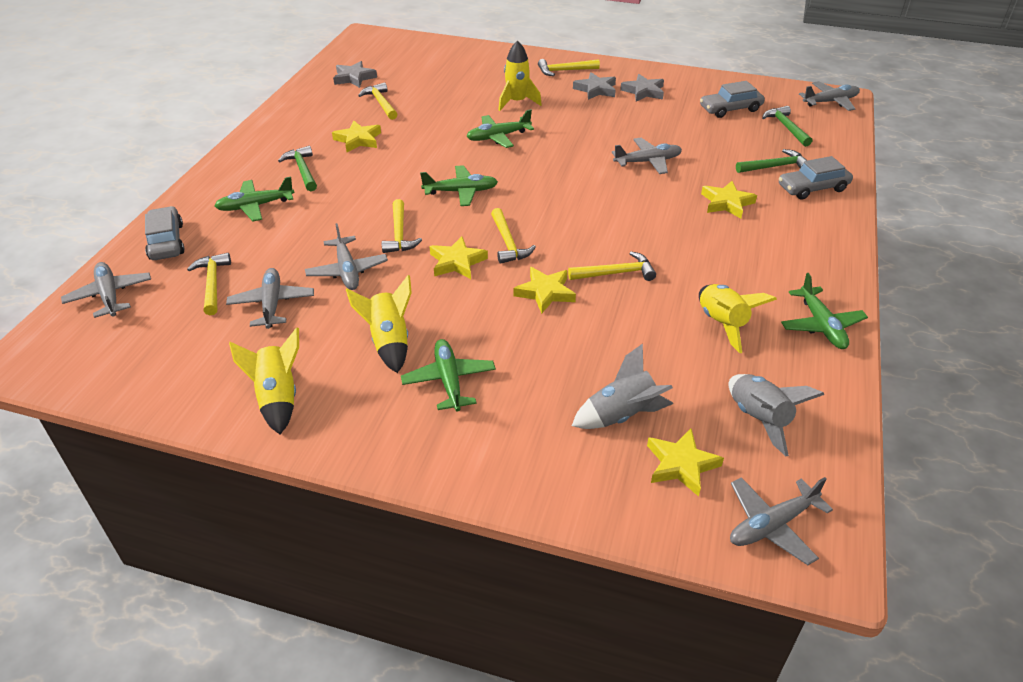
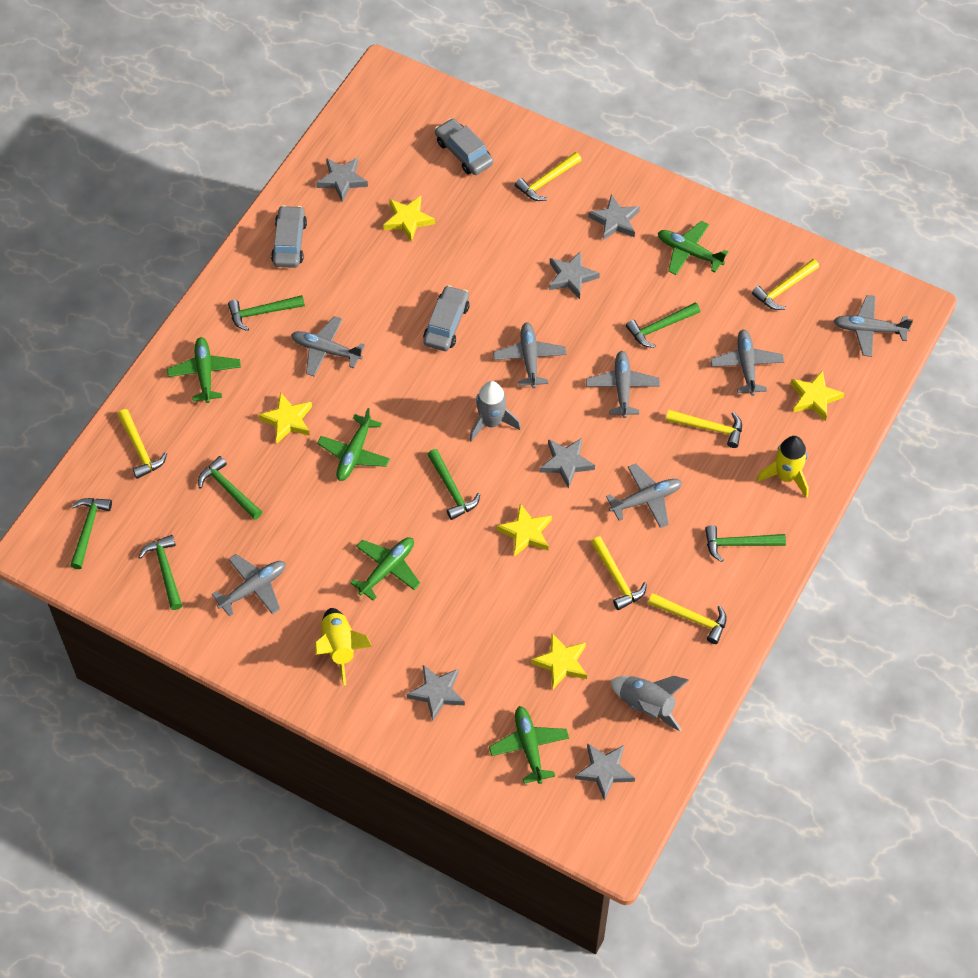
green hammer: [278,146,317,191] [736,149,808,173] [762,106,812,147] = 3 -> [70,498,112,569] [139,535,182,610] [198,456,262,520] [228,295,305,331] [427,449,480,520] [626,302,700,348] [705,525,786,562] = 7
grey plane: [61,262,151,318] [226,268,314,329] [305,223,388,290] [612,138,682,174] [730,477,833,565] [799,81,860,111] = 6 -> [212,554,286,617] [291,316,365,377] [493,322,567,388] [586,351,660,418] [606,464,682,528] [710,330,784,396] [833,295,913,357] = 7
grey star: [333,61,377,88] [573,72,616,100] [620,74,664,101] = 3 -> [316,157,368,202] [407,665,465,721] [540,438,595,489] [549,251,600,299] [575,743,635,800] [588,194,640,240] = 6
yellow rocket: [229,327,299,434] [346,275,412,373] [498,40,542,111] [699,284,777,353] = 4 -> [315,608,372,685] [756,436,809,498] = 2

